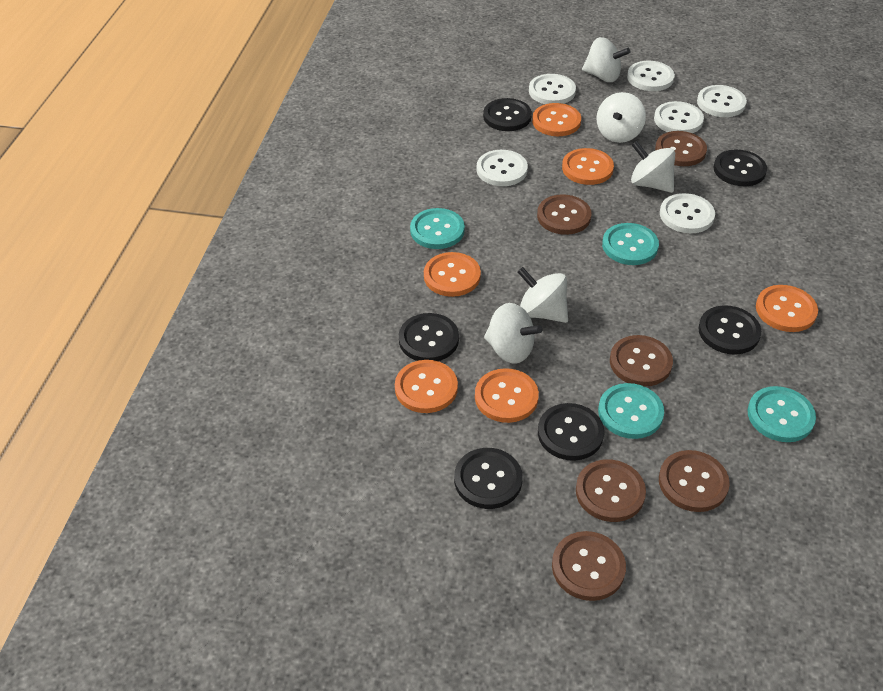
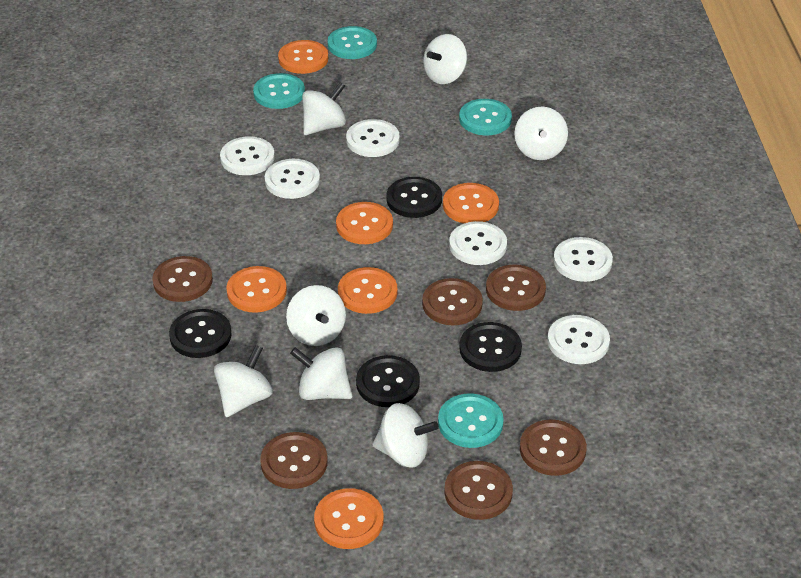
black button: [399,313,459,361] [454,448,523,509] [483,98,532,131] [538,403,604,461] [699,305,761,355] [714,150,767,186] = 6 -> [169,309,232,358] [356,355,420,407] [386,177,442,218] [459,322,522,372] = 4
white spinning top: [484,303,542,364] [517,267,568,323] [582,37,630,82] [596,92,646,143] [631,141,675,193] = 5 -> [214,345,273,417] [286,285,346,346] [290,347,352,400] [302,82,346,135] [372,403,439,468] [423,34,467,84] [514,107,568,160] = 7

